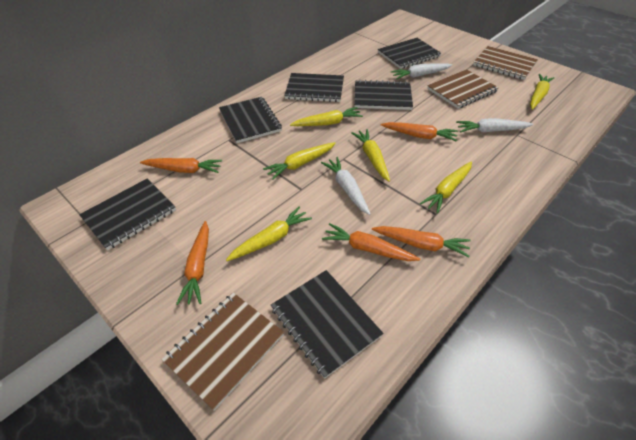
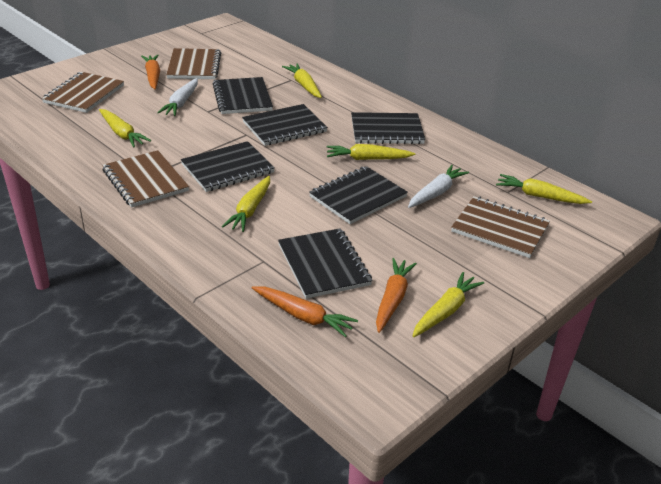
brown notebook: [161,293,284,411] [427,69,499,109] [473,46,538,80] = 3 -> [42,72,124,113] [102,150,189,207] [166,48,221,79] [451,196,550,258] = 4
orange carrot: [140,158,222,173] [176,221,209,305] [322,223,420,261] [372,226,471,257] [381,122,458,142] = 5 -> [141,55,160,89] [252,286,358,337] [376,258,417,333] = 3
white carrot: [321,157,371,215] [391,63,452,79] [456,118,533,132] = 3 -> [157,78,198,116] [408,165,469,208] = 2

